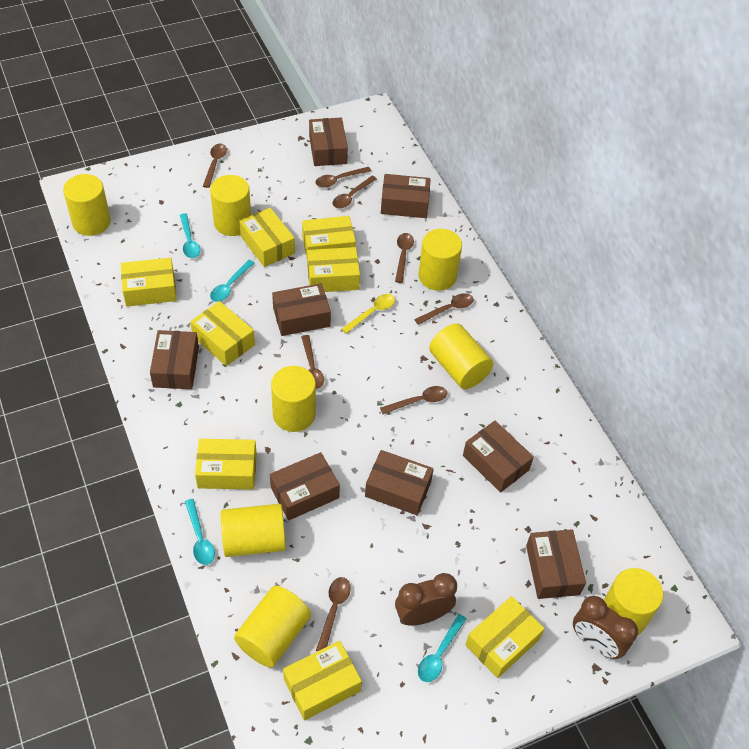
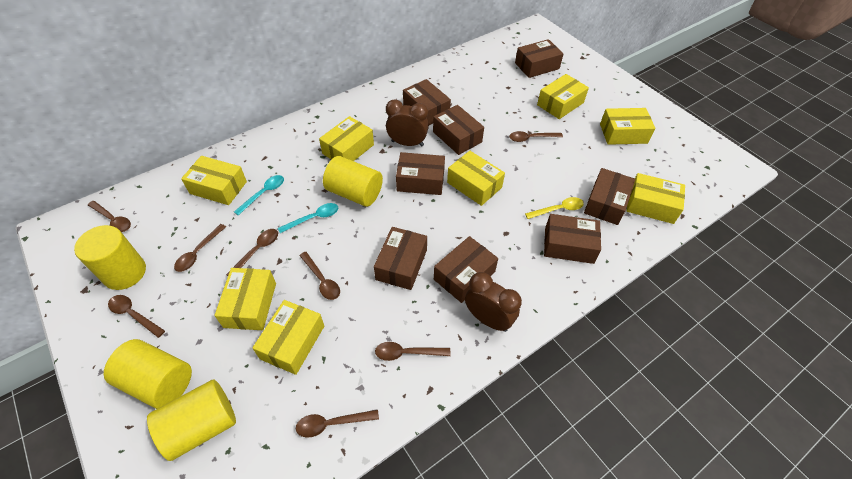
turquoise spoon: [180,213,200,258] [185,499,215,565] [210,260,254,302] [418,614,466,682] = 4 -> [234,175,284,215] [278,203,338,233] = 2
yellow cylinder: [63,174,111,236] [210,175,251,236] [221,504,286,557] [234,586,311,668] [271,366,316,432] [418,229,462,291] [429,323,493,389] [604,568,663,635] = 8 -> [74,225,146,290] [104,339,192,409] [147,380,236,461] [323,156,383,207] = 4

